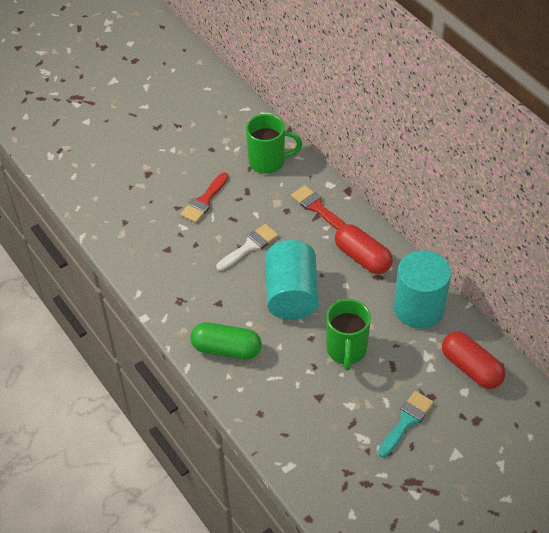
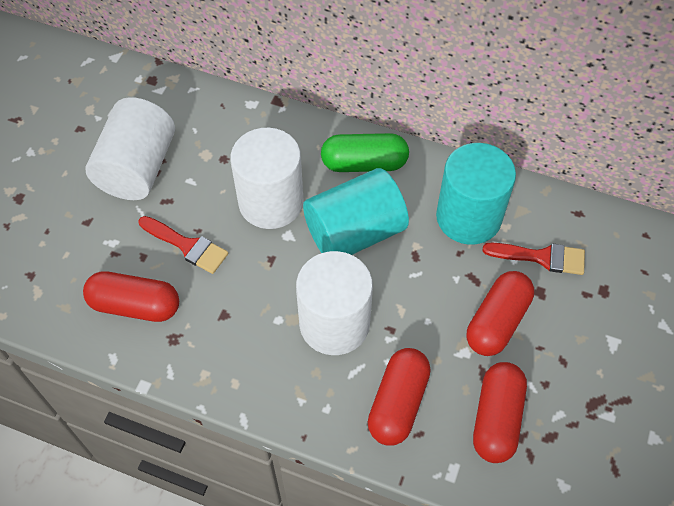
green mug: [246,114,302,174] [326,299,371,371] = 2 -> none = 0
red capsule: [335,224,393,274] [442,332,505,389] = 2 -> [83,271,179,322] [368,348,431,445] [467,271,534,356] [473,362,527,463] = 4
turquoise brush: [378,391,434,457] = 1 -> none = 0
white brush: [216,224,278,271] = 1 -> none = 0
white cylinder: none = 0 -> [85,97,175,200] [230,128,304,229] [296,251,373,355] = 3

